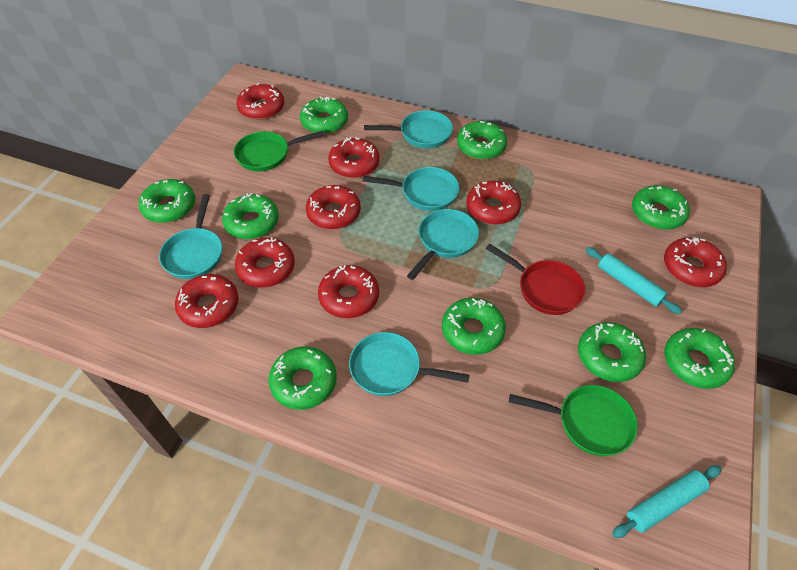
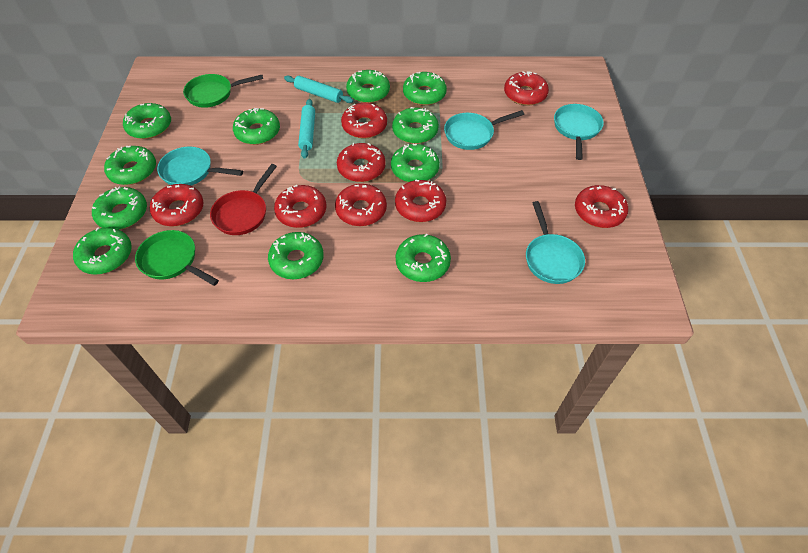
green donut: [139,179,195,223] [222,193,279,239] [268,347,337,410] [300,97,348,134] [442,298,506,355] [457,121,507,160] [578,322,646,382] [632,185,690,230] [664,328,735,389] = 9 -> [73,227,132,275] [92,187,147,230] [104,146,156,185] [123,103,171,139] [233,108,280,145] [268,232,324,279] [346,70,390,103] [391,143,440,182] [392,107,439,144] [396,234,451,282] [403,72,447,105] = 11
turquoise pan: [159,194,222,279] [349,332,469,396] [363,167,459,211] [364,110,453,148] [407,209,479,280] = 5 -> [157,147,243,186] [444,110,524,150] [526,201,585,284] [554,104,604,160] = 4

